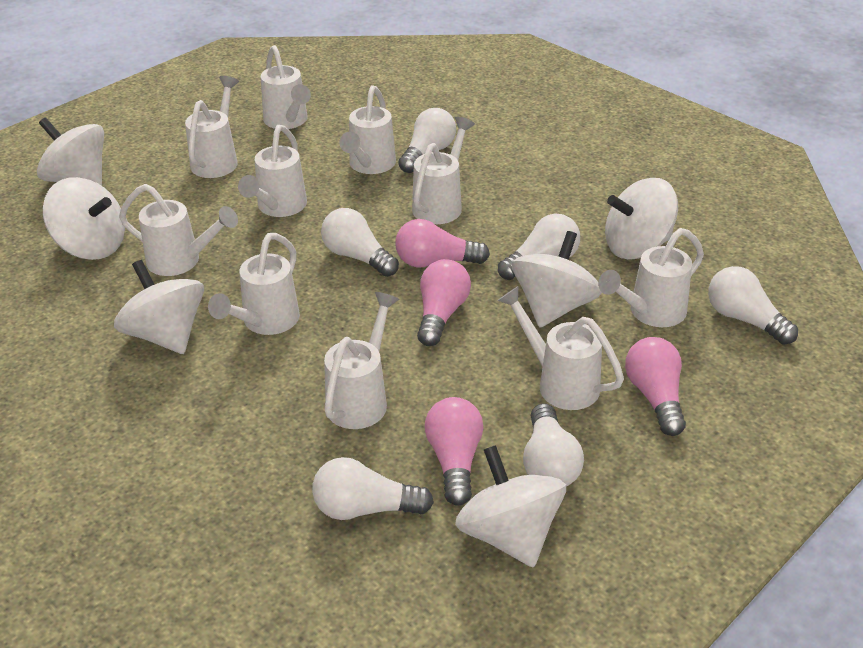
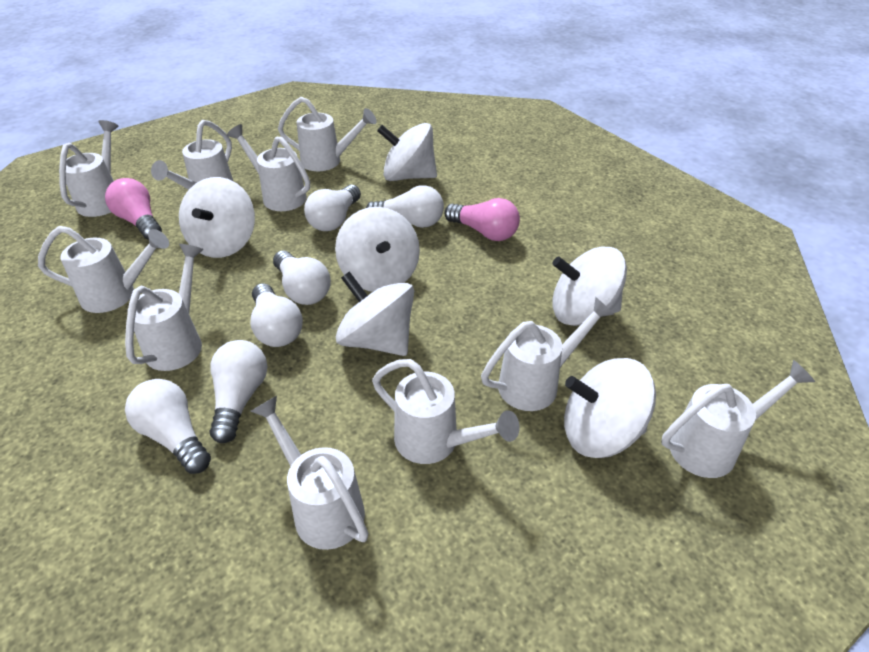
pink light bulb: [395,219,490,268] [417,259,471,346] [425,397,483,506] [625,337,686,436] = 4 -> [105,178,162,240] [444,198,520,241] = 2

